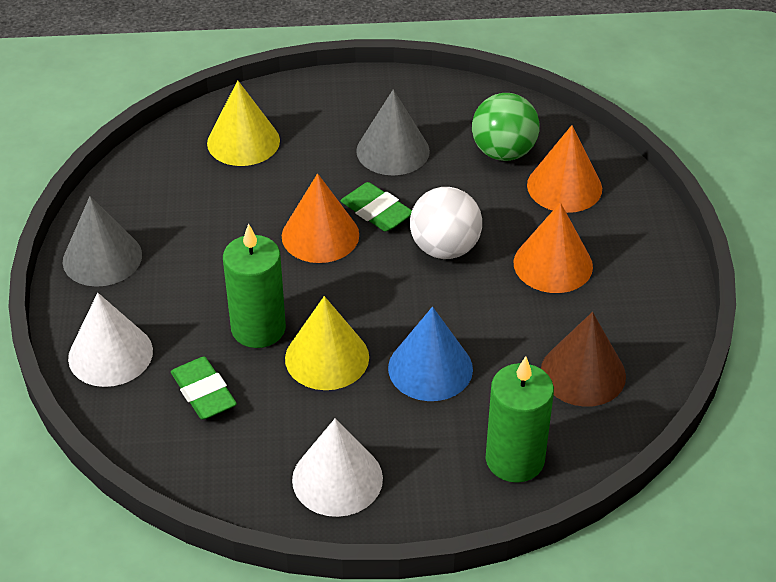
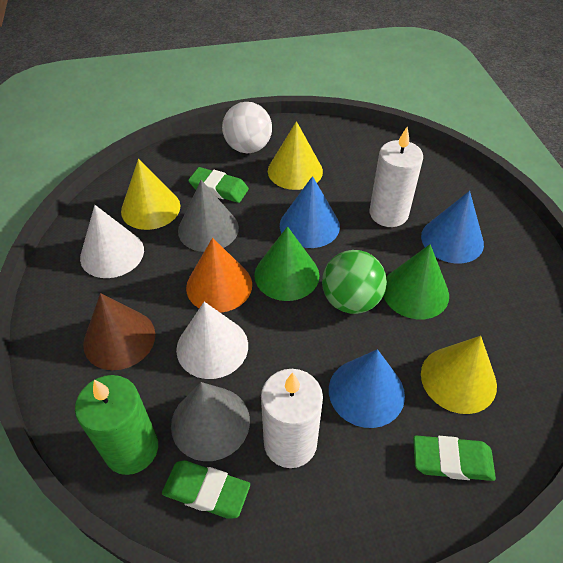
blue cone: [388,307,473,401] = 1 -> [280,176,340,248] [329,349,405,428] [421,191,484,263] = 3
green candle: [223,223,286,348] [486,356,554,483] = 2 -> [75,375,158,475] = 1
green cone: none = 0 -> [254,226,319,301] [383,244,449,319] = 2
green eraser: [171,357,237,420] [340,182,412,232] = 2 -> [162,460,250,519] [188,167,249,203] [413,435,496,481] = 3
orange cone: [282,173,359,263] [513,202,593,293] [527,125,602,213] = 3 -> [186,238,252,313] = 1
white candle: none = 0 -> [261,369,323,468] [370,127,423,227] = 2
yellow cone: [207,80,280,166] [285,296,369,390] = 2 -> [121,159,180,230] [268,121,323,190] [421,336,497,414] = 3

